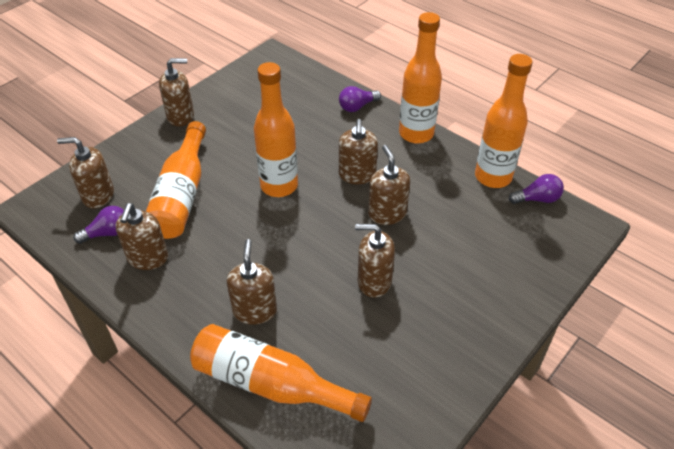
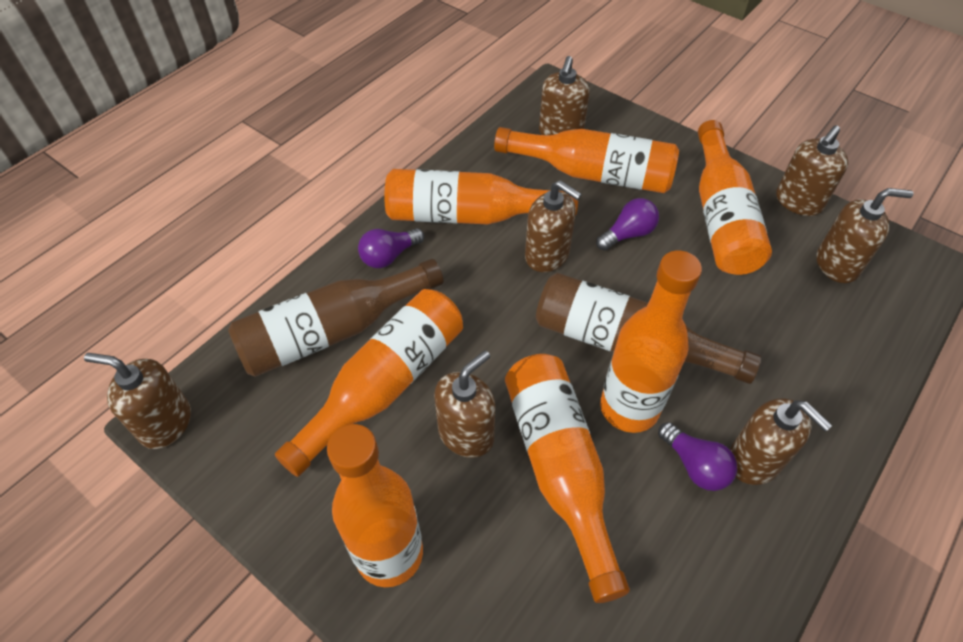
brown bottle: none = 0 -> [228,259,443,377] [536,273,761,384] = 2
orange bottle: [146,121,206,239] [190,324,372,422] [254,62,298,197] [399,12,442,144] [475,54,532,188] = 5 -> [275,289,463,477] [327,424,423,587] [384,169,578,225] [494,127,679,193] [505,354,630,603] [600,250,702,433] [698,120,772,275] = 7

